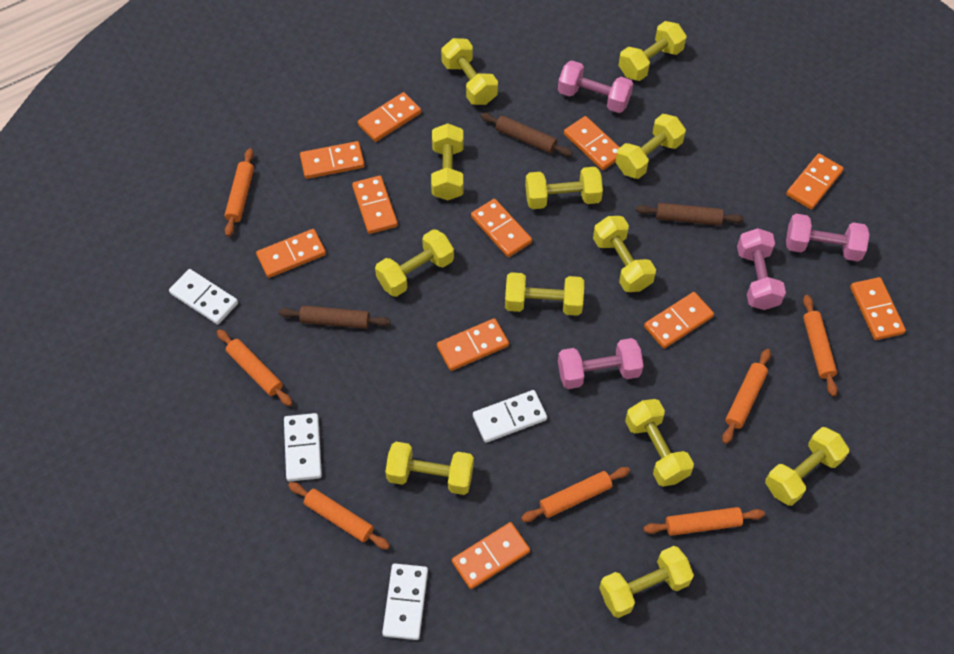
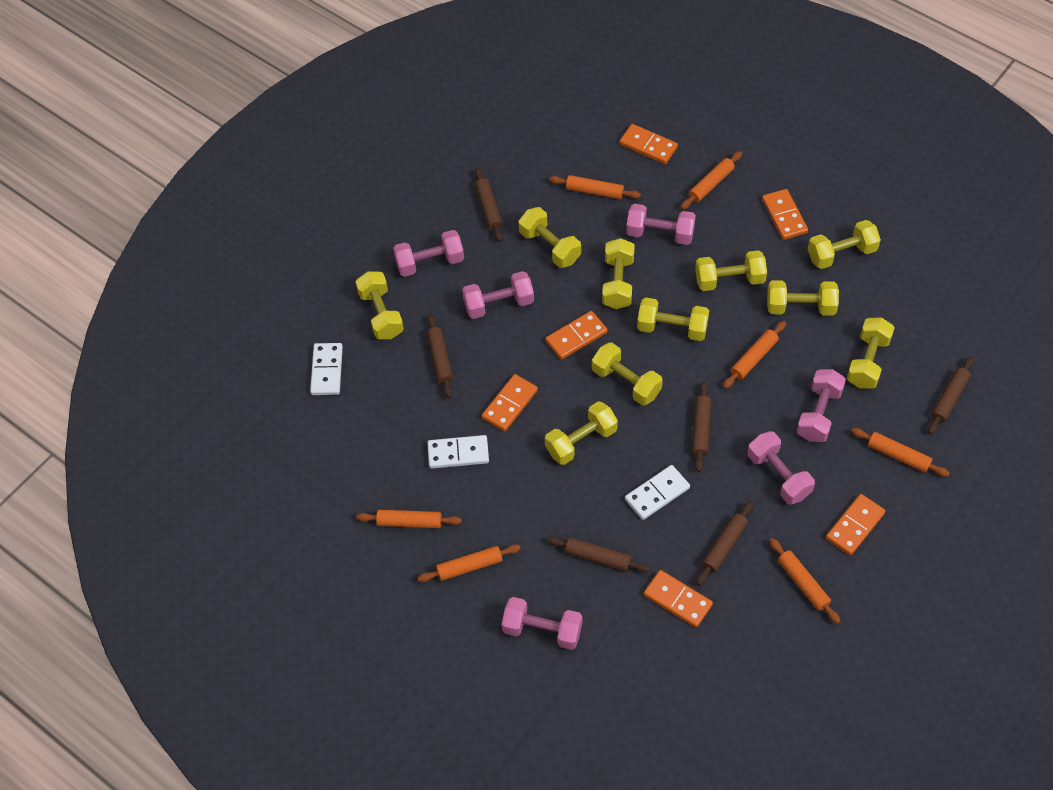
brown rolling pin: [279,305,391,329] [480,113,573,156] [636,203,744,225] = 3 -> [427,314,453,398] [475,168,503,242] [547,536,650,573] [692,381,711,472] [696,501,753,586] [928,356,974,435] = 6
orange domino: [256,229,326,278] [300,141,365,179] [352,176,398,234] [358,92,421,142] [437,318,509,371] [452,522,530,589] [471,199,532,257] [564,116,620,170] [644,292,714,349] [786,154,844,210] [850,277,906,340] = 11 -> [482,374,538,432] [546,311,608,360] [619,124,678,164] [644,570,713,628] [762,189,808,240] [826,494,885,555] = 6
pink dumbbell: [558,61,633,113] [558,338,643,389] [737,228,786,310] [786,214,870,262] = 4 -> [393,230,464,277] [462,271,534,319] [502,597,582,650] [626,204,696,245] [748,431,815,505] [796,369,846,442] = 6
white domino: [169,269,238,325] [284,413,322,482] [382,564,428,640] [473,390,547,443] = 4 -> [310,343,343,395] [427,435,489,469] [625,465,690,520] = 3
yellow dumbbell: [375,229,454,297] [385,442,474,495] [431,123,464,200] [441,38,498,105] [505,272,584,316] [525,167,603,209] [593,216,656,292] [599,546,694,618] [615,114,686,179] [618,21,687,81] [625,399,694,487] [765,427,849,506] = 12 -> [355,271,404,339] [519,207,581,268] [545,401,618,465] [592,342,663,406] [602,238,635,309] [637,297,709,341] [695,250,767,291] [767,280,839,316] [808,220,881,269] [847,317,895,388] = 10

